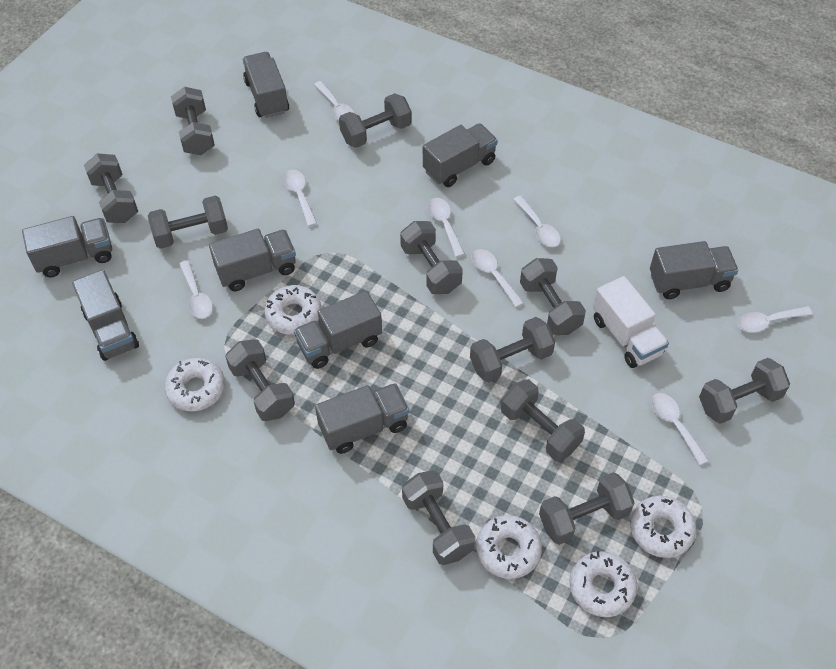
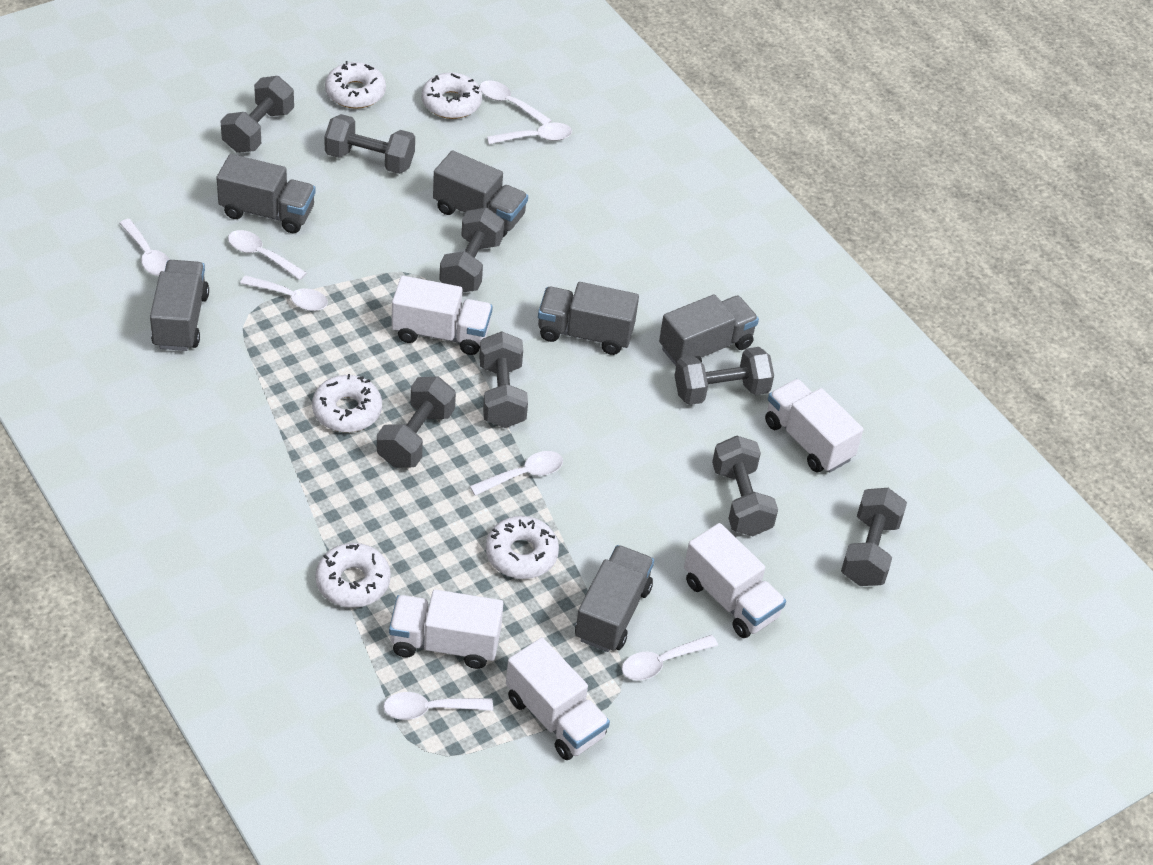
grey dumbbell: [84,153,138,223] [148,196,228,249] [171,87,215,155] [225,339,295,421] [339,93,412,148] [400,221,463,294] [402,470,475,565] [470,317,555,382] [501,379,585,461] [520,258,586,335] [539,472,635,545] [699,358,790,424] = 12 -> [221,76,294,153] [324,114,415,174] [377,377,456,468] [439,208,504,293] [479,331,528,428] [674,347,774,405] [712,436,778,536] [841,488,907,586] = 8
grey truck: [22,216,112,277] [72,270,139,361] [209,229,296,291] [243,52,289,118] [294,291,382,369] [315,383,409,454] [423,123,498,187] [650,241,738,299] = 8 -> [150,260,209,351] [217,154,316,233] [433,151,528,237] [538,282,639,355] [575,545,654,652] [659,294,759,366] = 6
white truck: [593,276,669,368] = 1 -> [389,589,503,669] [392,276,493,355] [506,638,610,760] [684,523,786,638] [765,379,863,472] = 5

